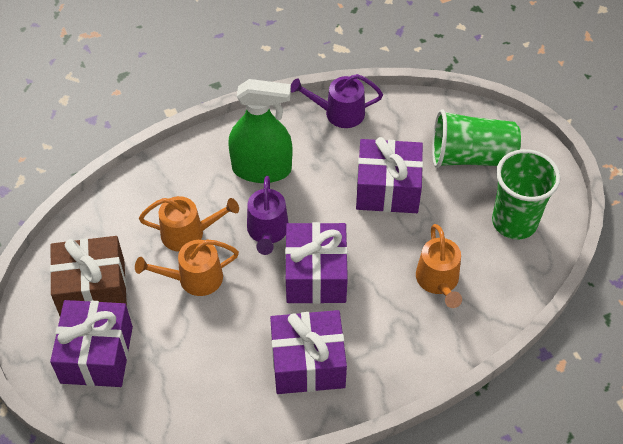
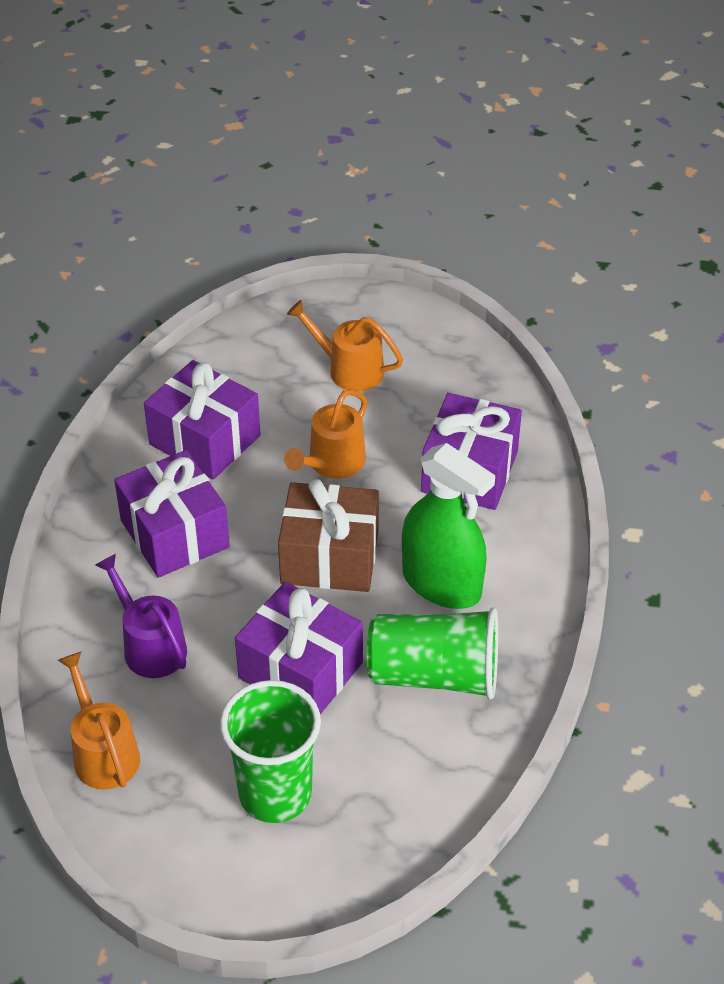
purple watering can: [247,176,289,255] [291,74,383,128] = 2 -> [95,554,187,678] = 1

